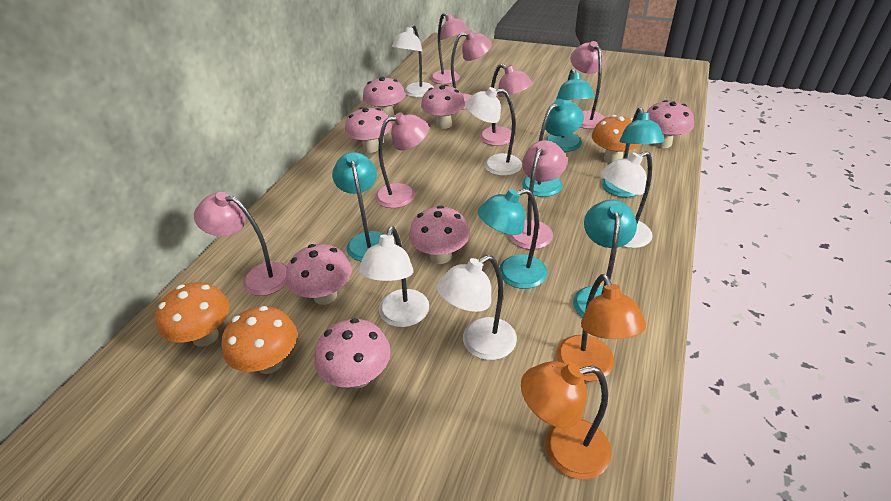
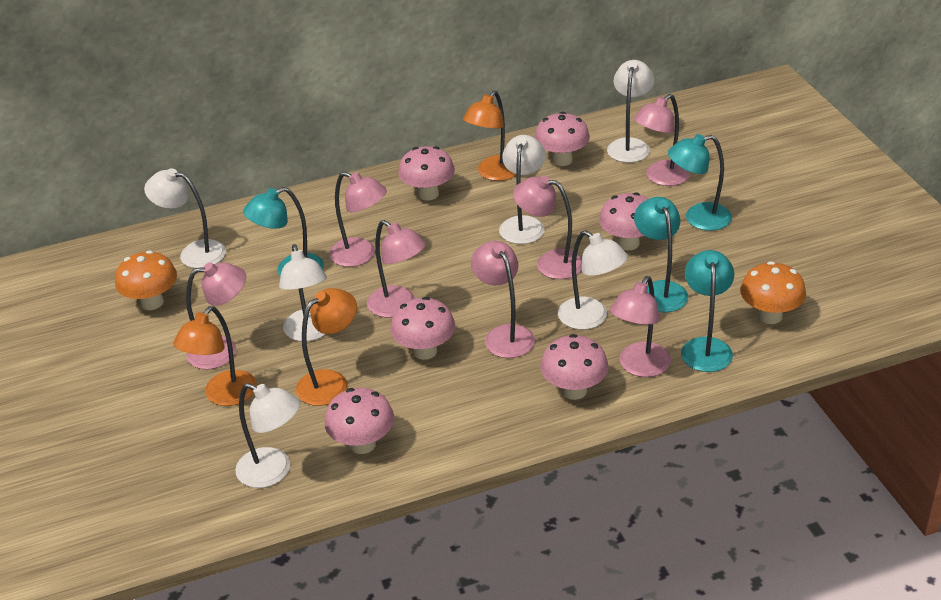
orange lamp: [521,361,611,479] [557,274,646,381] = 2 -> [173,306,257,406] [296,288,357,406] [463,90,516,181] = 3
orange mushroom: [155,282,230,347] [221,306,297,374] [592,115,642,163] = 3 -> [115,250,177,310] [740,261,806,324] = 2
pink mushroom: [286,244,352,305] [315,318,390,389] [345,107,392,153] [363,76,405,117] [409,205,470,264] [421,84,465,129] [647,100,694,148] = 7 -> [324,388,394,454] [390,297,455,360] [398,146,455,200] [535,112,590,166] [540,334,609,400] [599,192,648,250] = 6
turquoise lamp: [332,152,384,261] [478,188,547,289] [522,99,584,197] [546,69,595,152] [573,200,637,318] [602,107,665,197] = 6 -> [243,187,324,276] [634,197,688,312] [668,134,732,231] [681,250,734,372] = 4
white lamp: [358,227,429,327] [392,24,434,97] [436,255,517,360] [465,87,522,176] [600,151,653,248] = 5 -> [144,168,226,268] [235,383,300,488] [279,244,327,341] [499,135,546,244] [558,230,628,330] [607,60,654,163] = 6

